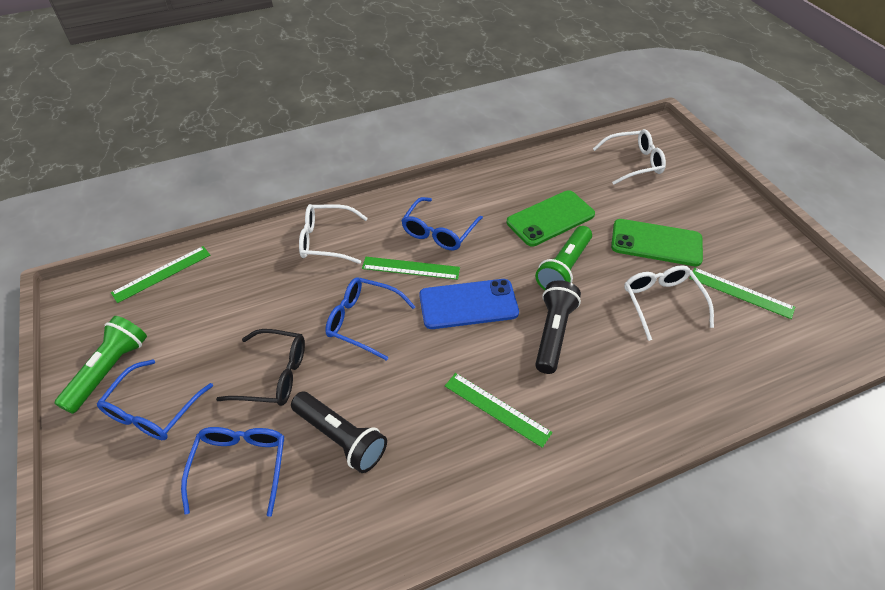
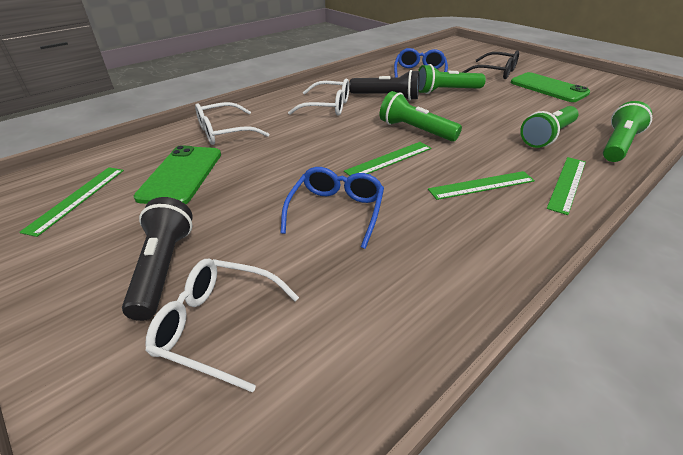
blue glasses: [97,360,213,440] [181,427,284,517] [325,277,416,361] [401,197,483,250] = 4 -> [280,167,384,249] [394,48,448,77] = 2
blue phone: [419,279,519,329] = 1 -> none = 0
green flashlight: [54,316,147,414] [535,226,592,290] = 2 -> [380,91,462,142] [418,64,486,94] [520,106,579,148] [603,101,652,162] = 4

